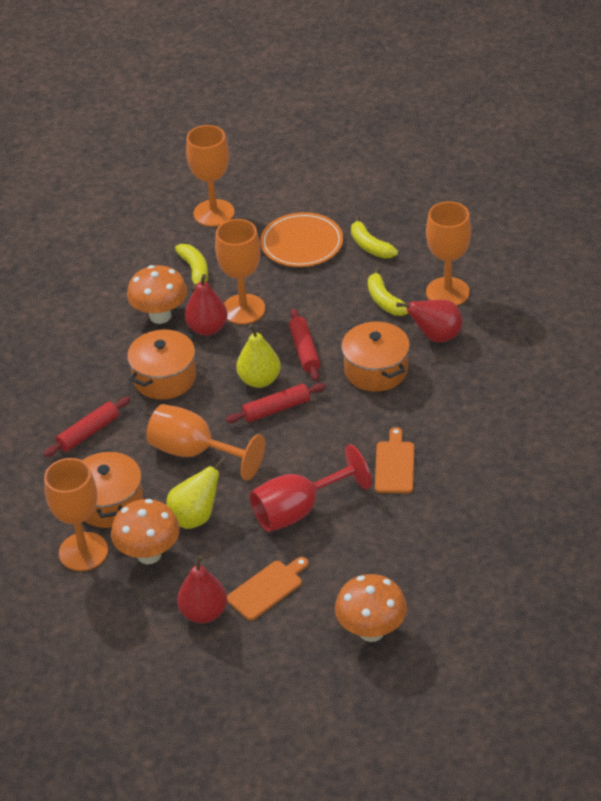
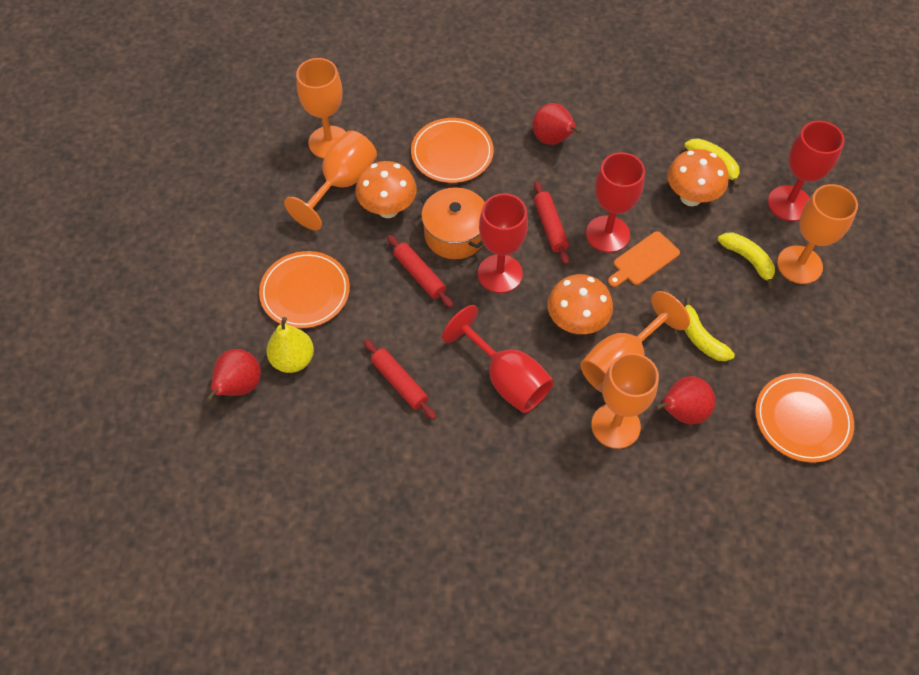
orange cutting board: [227,557,308,621] [375,427,414,493] = 2 -> [608,231,680,287] = 1
orange plate: [260,212,343,267] = 1 -> [259,251,350,328] [411,118,494,183] [755,373,854,463] = 3
orange pot: [82,449,143,528] [127,329,196,399] [341,321,410,392] = 3 -> [421,187,485,259] = 1
red goblet: [250,444,371,532] = 1 -> [442,305,554,413] [478,193,528,293] [586,152,645,253] [768,121,844,221] = 4
yellow pear: [166,456,227,529] [236,324,281,388] = 2 -> [266,317,314,373] = 1

